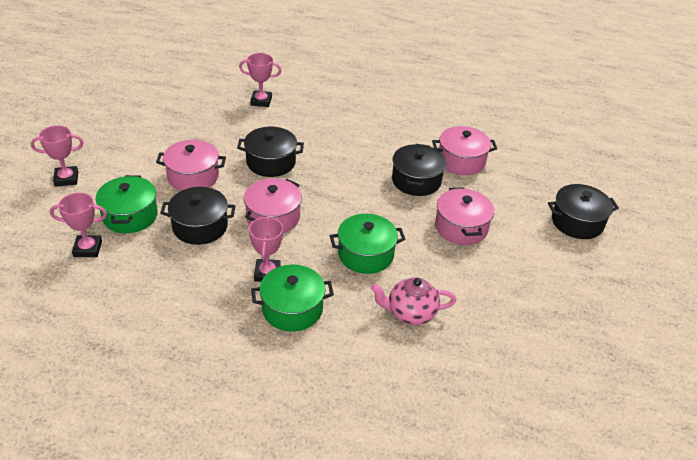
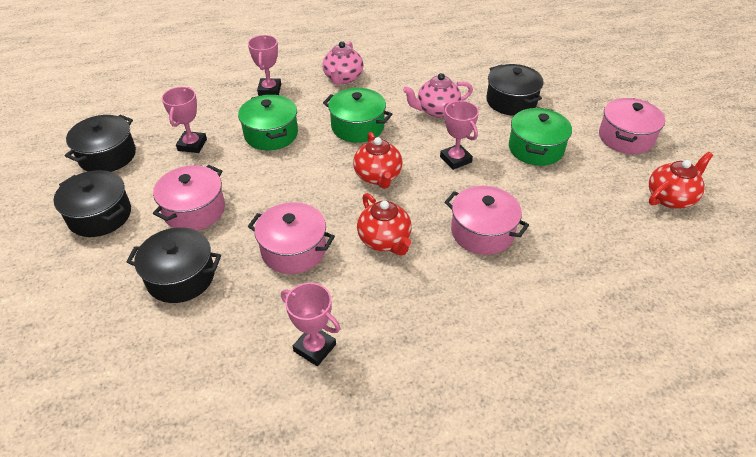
pink teapot: [370,277,456,325] = 1 -> [323,41,364,84] [403,73,473,118] = 2
red teapot: none = 0 -> [353,132,403,189] [357,193,412,256] [649,152,713,208] = 3

